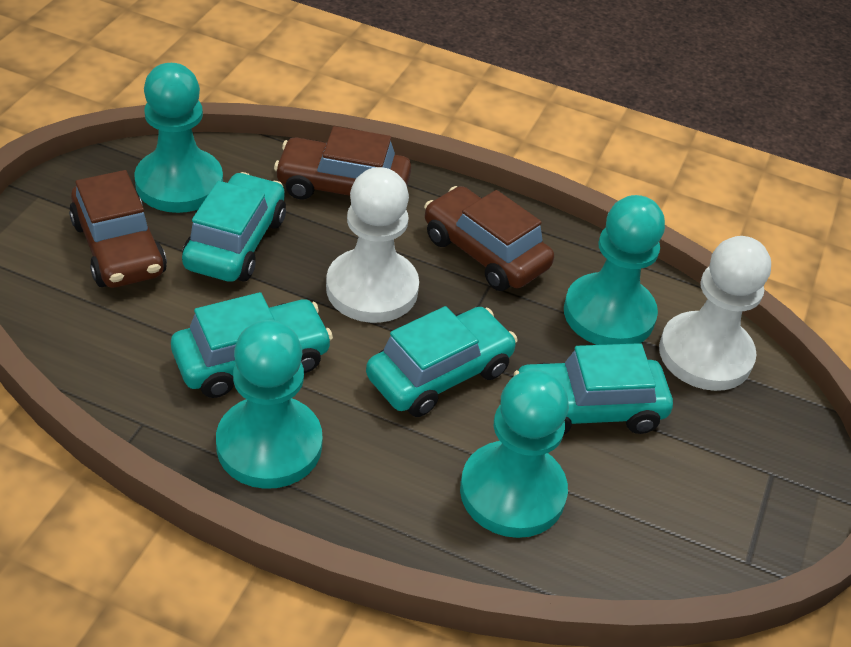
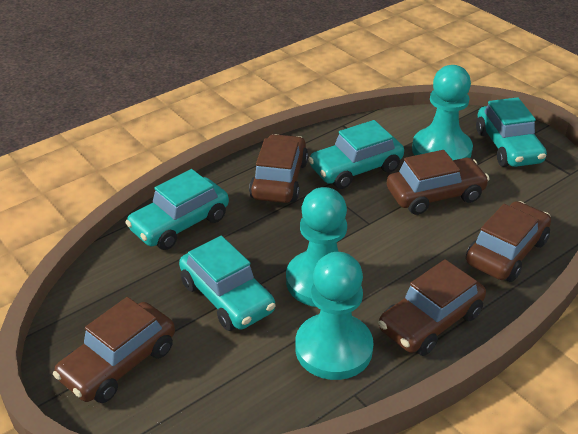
brown car: [69,170,167,288] [274,126,411,199] [424,186,554,291] = 3 -> [53,297,175,403] [249,134,308,203] [378,259,486,356] [387,150,489,215] [466,201,551,282] = 5
turquoise pawn: [134,63,223,213] [216,320,323,489] [460,370,569,538] [564,195,665,345] = 4 -> [286,187,347,307] [295,252,374,380] [412,65,473,160] = 3
white pawn: [326,167,419,323] [659,236,771,391] = 2 -> none = 0

